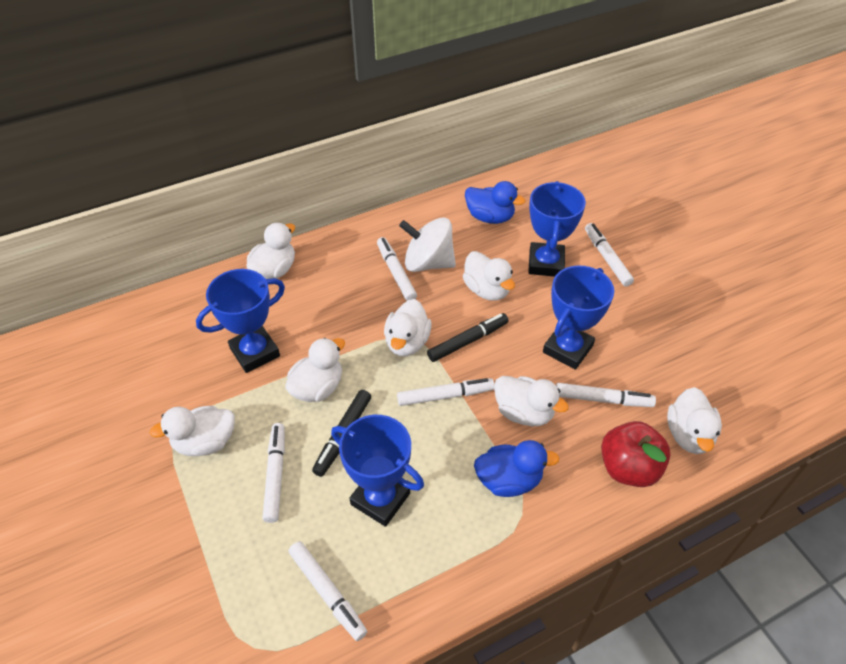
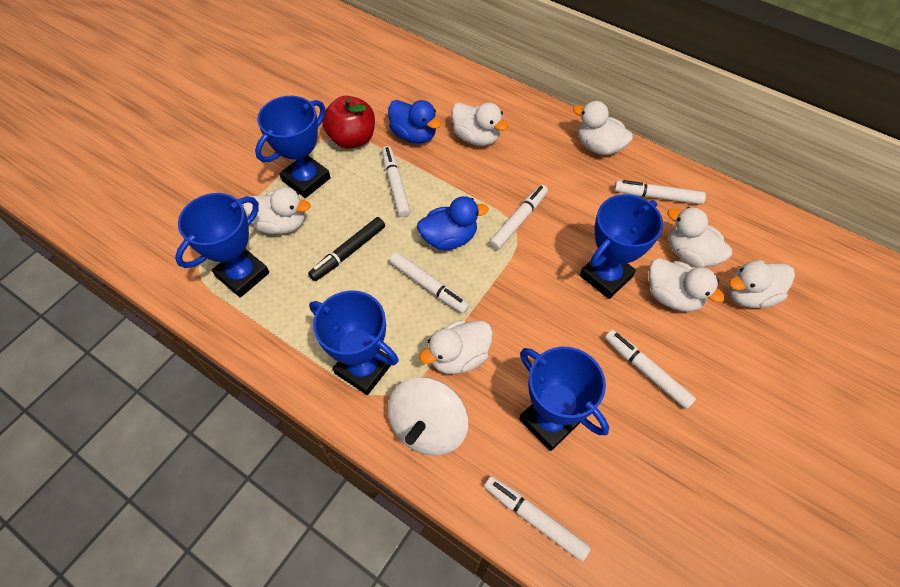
black marker: [312,390,371,477] [427,313,509,362] = 2 -> [308,217,385,281] = 1
blue trophy: [196,269,285,373] [331,415,424,527] [528,181,586,277] [543,266,614,370] = 4 -> [175,193,269,298] [255,96,331,198] [309,291,399,395] [519,347,609,451] [580,194,663,299] = 5

